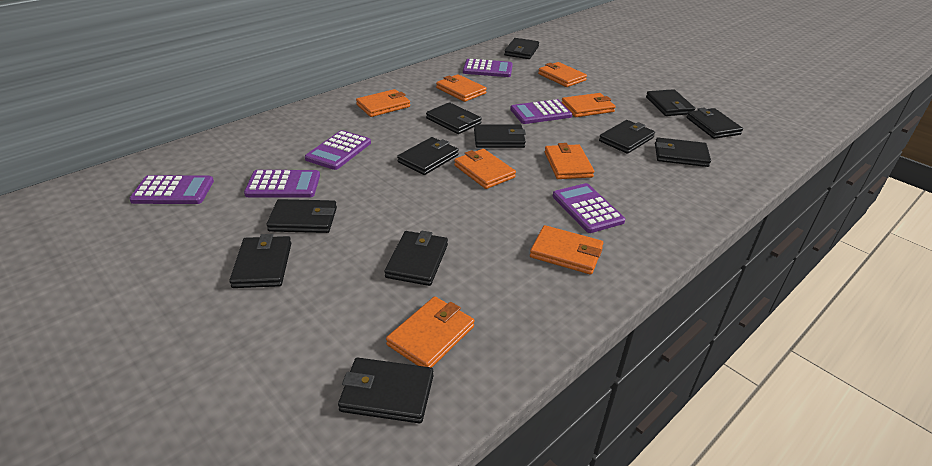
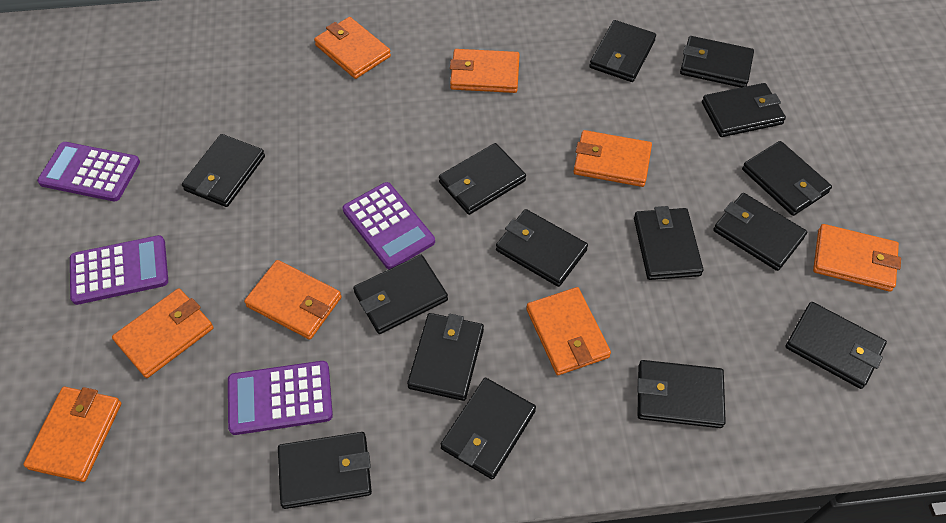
black wallet: [229,234,291,288] [266,199,337,233] [338,357,433,423] [384,231,448,286] [397,137,459,175] [426,102,482,134] [474,124,526,148] [504,38,539,59] [599,120,655,154] [646,89,695,116] [655,138,711,167] [686,108,743,139] = 12 -> [182,134,265,207] [278,432,372,509] [353,255,448,334] [407,313,484,401] [439,143,526,215] [440,378,536,479] [496,209,588,287] [589,20,656,82] [634,206,704,280] [637,360,726,428] [680,36,754,87] [702,83,786,137] [713,193,807,271] [742,141,832,216] [786,302,887,389] = 15
purple calculator: [129,175,214,204] [244,170,320,198] [305,130,371,170] [463,59,513,77] [510,99,572,124] [552,183,625,233] = 6 -> [37,142,140,201] [70,235,168,305] [228,361,333,435] [342,182,435,269] = 4

